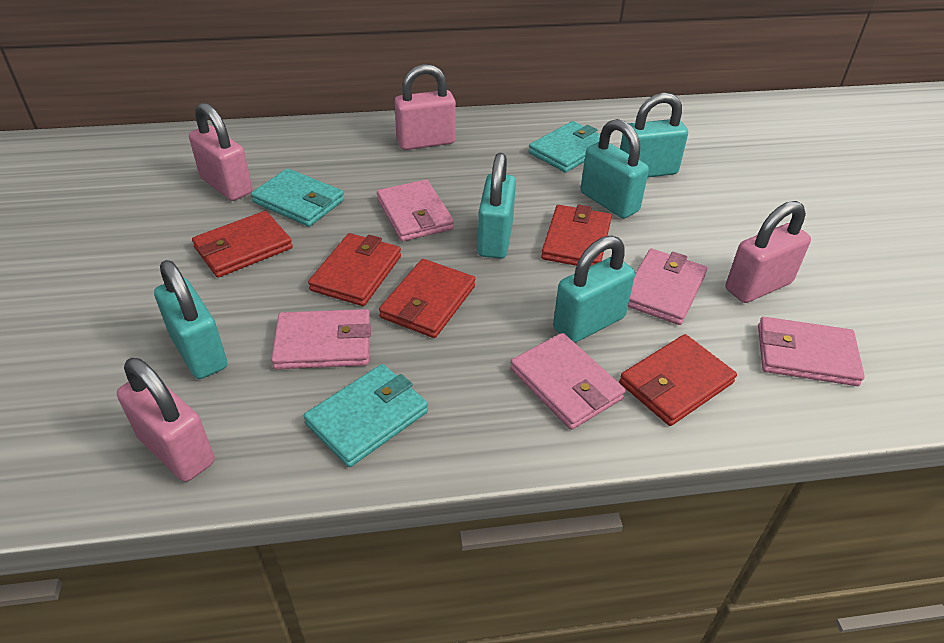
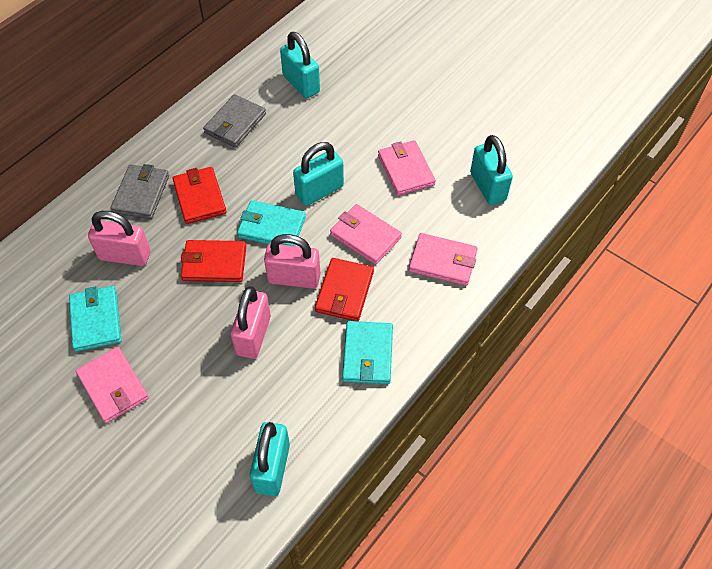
grey wallet: none = 0 -> [111,164,169,219] [203,94,266,148] = 2
pink padlock: [117,358,215,482] [189,103,252,201] [394,64,456,150] [726,201,811,303] = 4 -> [88,211,151,266] [230,286,271,359] [264,234,320,289] = 3
pink wallet: [271,309,371,369] [377,180,454,241] [510,333,626,430] [628,249,707,325] [758,317,865,386] = 5 -> [76,347,149,423] [330,204,402,265] [378,140,436,196] [409,233,478,286] = 4
red wallet: [192,211,293,278] [308,233,401,306] [379,259,475,338] [541,205,612,266] [619,334,737,426] = 5 -> [172,167,227,224] [181,240,246,282] [315,258,374,321] = 3
turquoise padlock: [154,260,227,379] [477,153,516,259] [553,236,635,343] [580,119,649,219] [620,92,688,177] = 5 -> [250,422,290,496] [280,32,320,98] [293,142,344,206] [470,135,513,205] = 4

